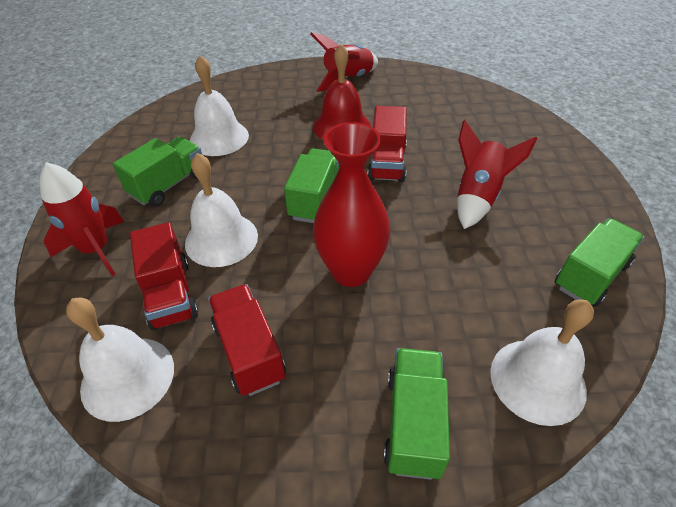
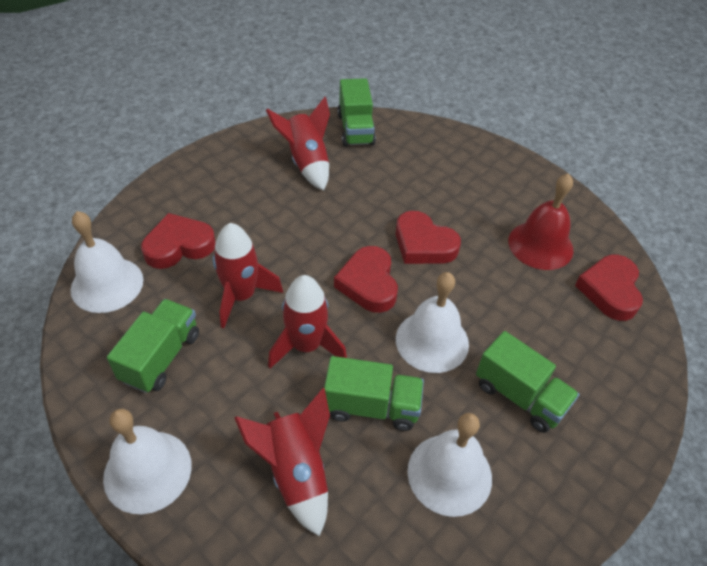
red heart: none = 0 -> [141,213,216,269] [334,246,398,313] [396,211,461,264] [575,255,643,321] = 4
red rocket: [40,162,124,276] [310,32,378,92] [457,120,537,229] = 3 -> [213,223,283,328] [234,388,330,537] [266,97,330,191] [268,275,347,368] = 4
red truck: [130,222,198,330] [208,284,286,396] [367,106,407,182] = 3 -> none = 0
red vase: [313,122,391,287] = 1 -> none = 0

